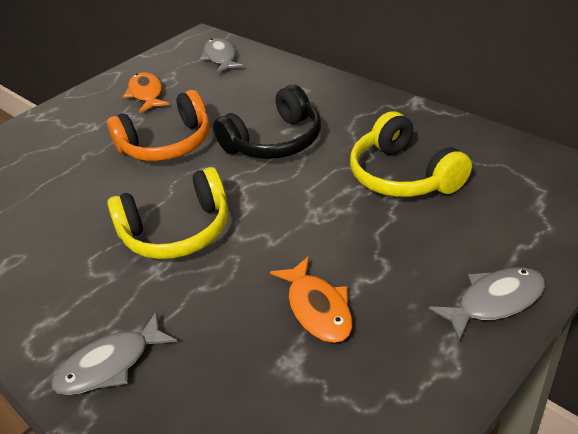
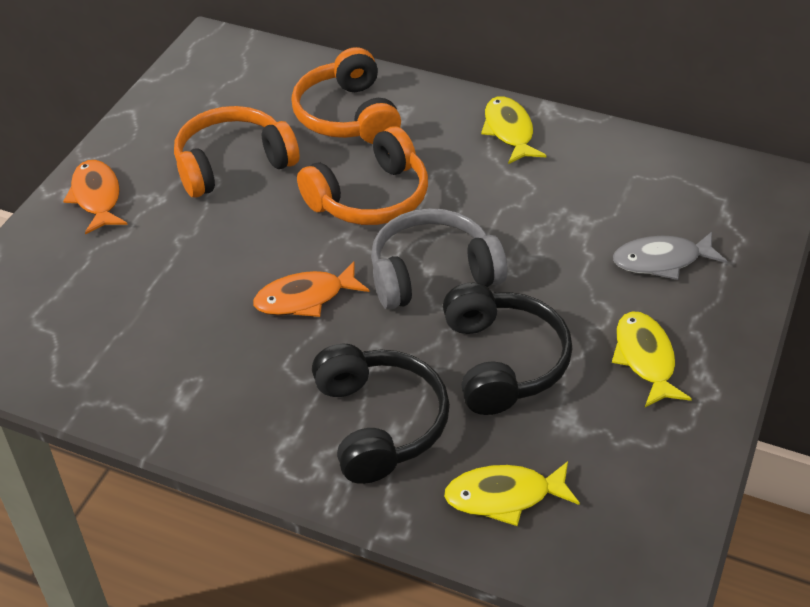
black headphones: [213,85,321,159] = 1 -> [312,344,450,484] [443,283,572,415] = 2
grey fish: [52,312,177,395] [200,38,244,73] [429,267,545,341] = 3 -> [613,232,727,280] = 1
grey headphones: none = 0 -> [371,208,507,310] = 1
orange headphones: [107,90,210,161] = 1 -> [174,106,299,198] [291,47,401,144] [297,126,428,225] = 3
yellow fish: none = 0 -> [444,461,580,526] [481,96,547,164] [612,311,692,407] = 3
yellow headphones: [107,167,228,259] [350,111,472,197] = 2 -> none = 0

